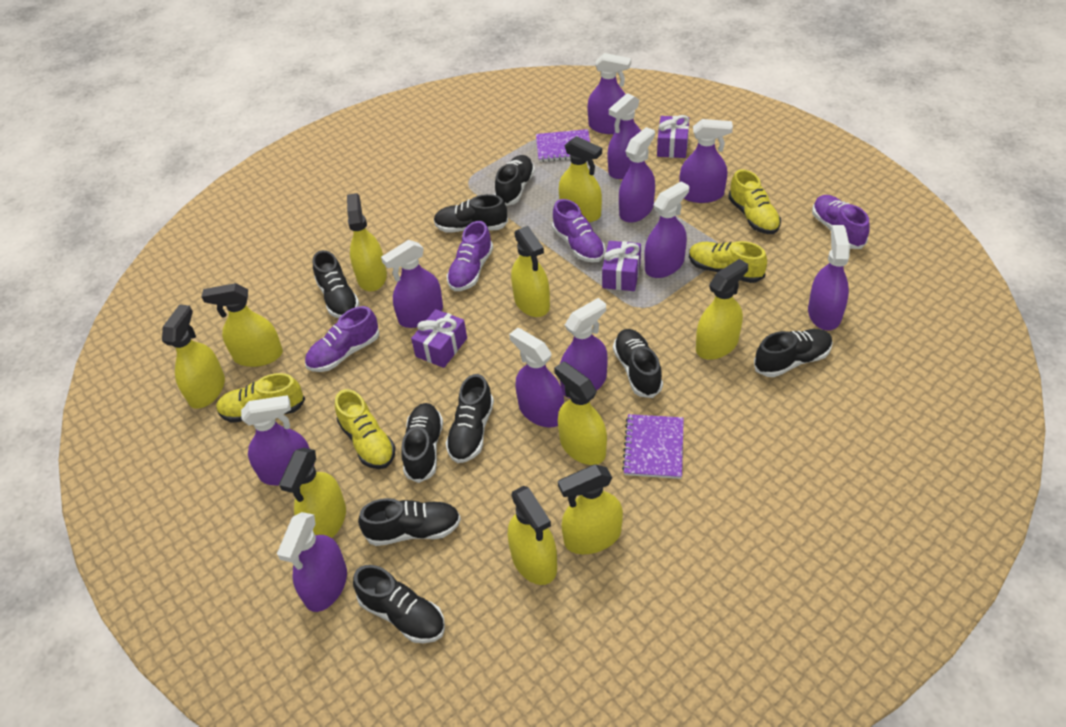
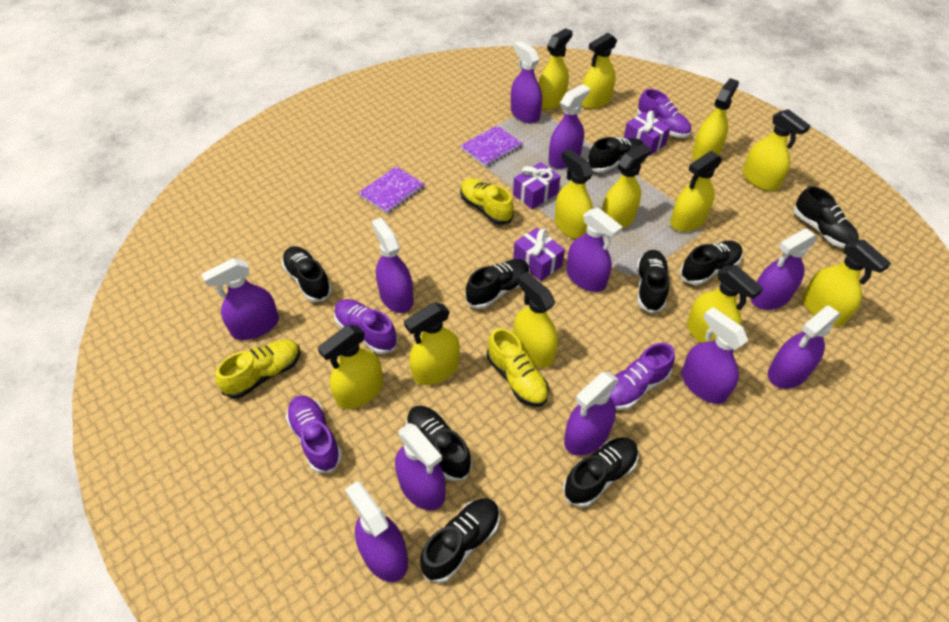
yellow shoe: [216,373,305,423] [335,389,395,469] [689,241,767,283] [728,169,781,234] = 4 -> [216,340,300,399] [460,178,514,225] [487,328,549,407] = 3
yellow spray bottle: [162,304,225,409] [202,283,283,367] [279,448,346,538] [347,193,387,291] [508,486,557,585] [511,226,550,317] [554,361,607,465] [558,464,623,554] [559,136,602,222] [696,259,748,360] = 10 -> [318,325,383,409] [404,302,460,385] [513,272,558,368] [539,28,573,110] [555,149,593,239] [582,33,617,109] [602,144,651,229] [670,151,722,232] [687,265,763,343] [692,78,739,161] [743,109,811,191] [803,240,891,326] = 12

